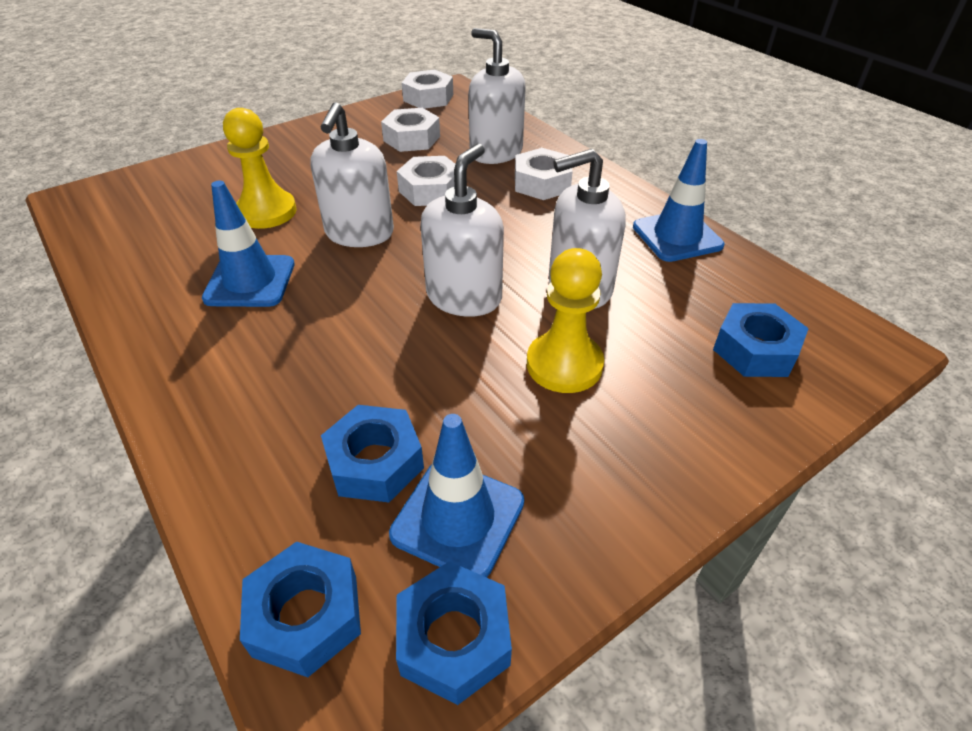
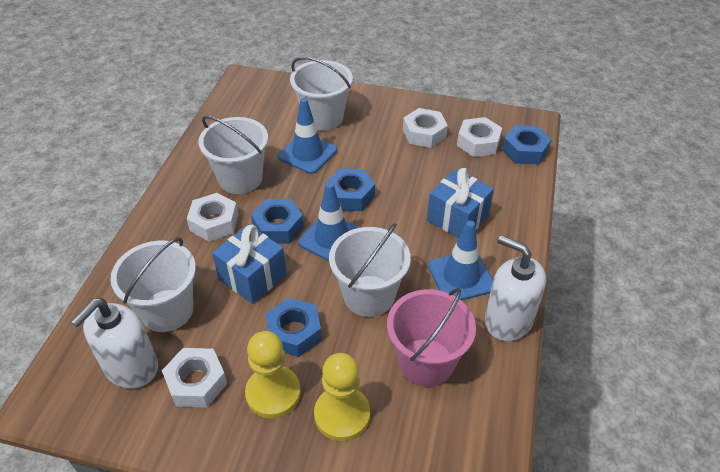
blue gift: none = 0 -> [212,225,287,304] [427,168,494,238] = 2
pink bucket: none = 0 -> [387,288,476,387] = 1
white bucket: none = 0 -> [110,237,196,332] [198,116,268,194] [290,57,353,130] [329,223,411,317] = 4
white soap dispenser: [310,102,394,247] [420,144,504,317] [468,28,526,164] [549,149,626,309] = 4 -> [70,298,158,389] [485,235,546,341] = 2

